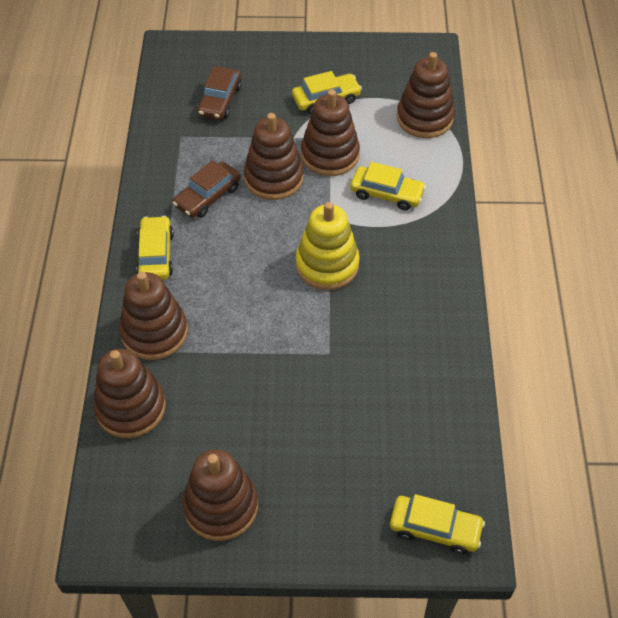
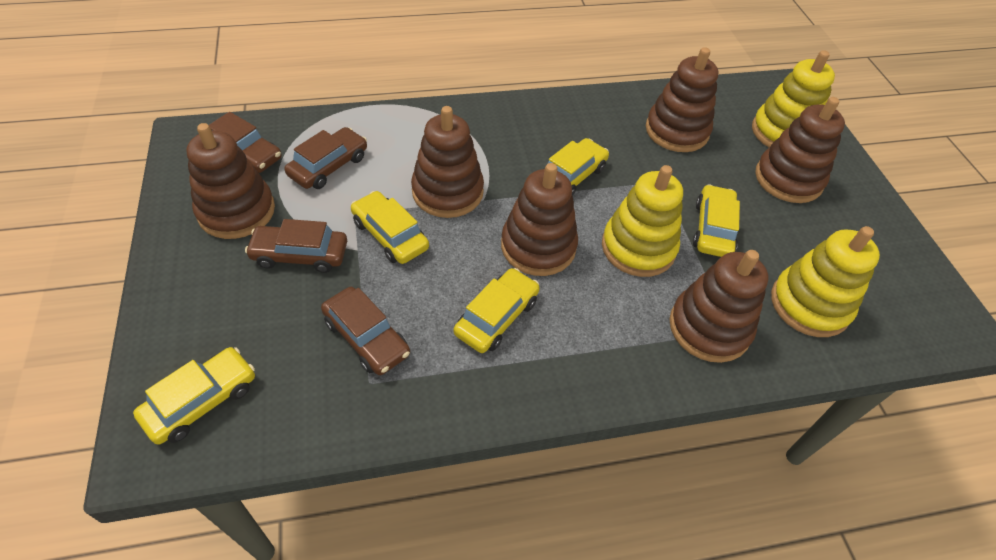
brown car: [173,160,241,218] [197,66,242,120] = 2 -> [209,112,282,173] [245,219,347,273] [284,127,367,189] [321,287,410,375] = 4
yellow car: [136,216,174,280] [292,71,362,114] [350,162,426,211] [390,494,485,554] = 4 -> [133,347,255,445] [351,191,429,264] [454,268,540,353] [544,138,609,196] [693,184,740,257] = 5
yellow stacking toy: [296,202,360,290] = 1 -> [602,165,683,277] [752,50,835,148] [771,226,880,337] = 3

